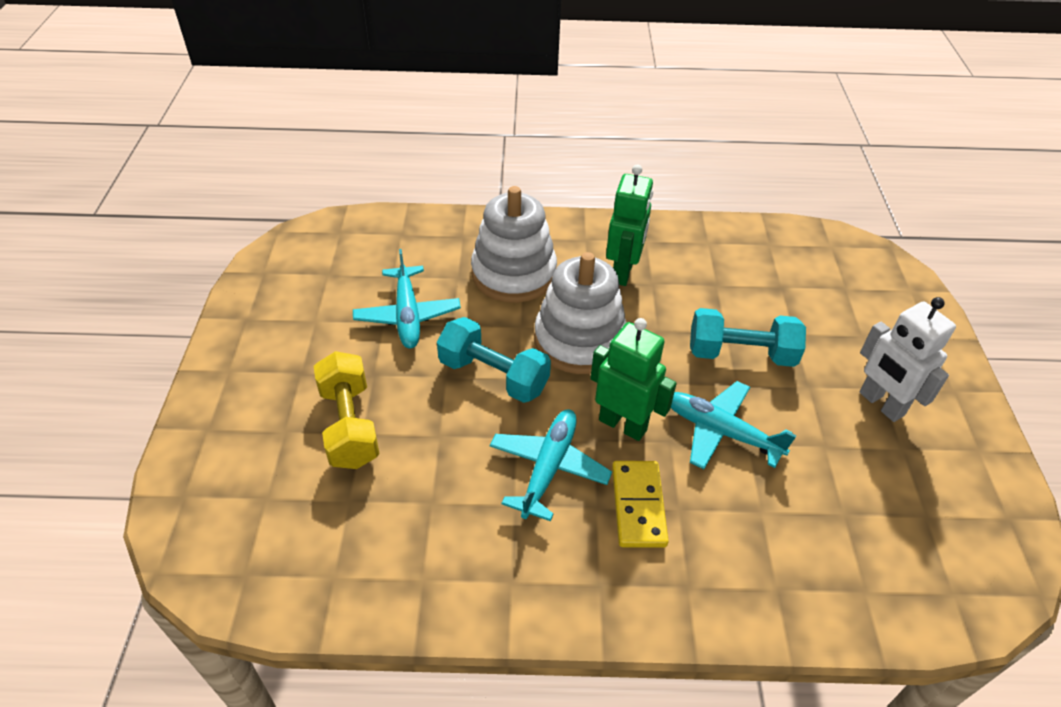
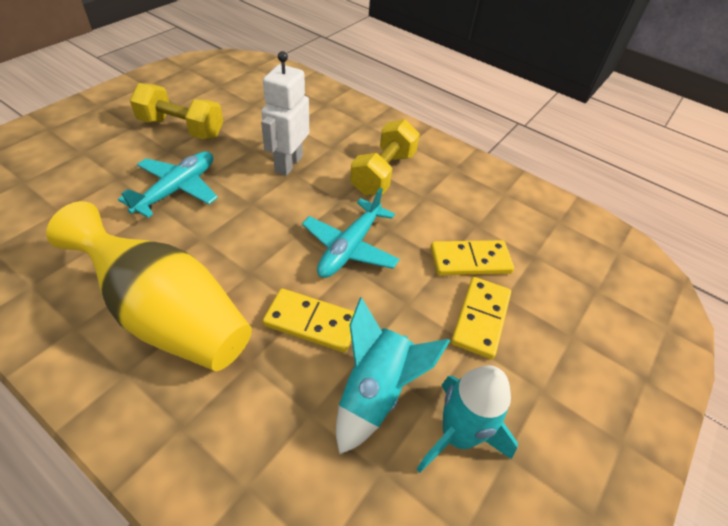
green robot: [590,318,677,441] [606,164,653,286] = 2 -> none = 0
turquoise dumbbell: [437,317,551,403] [690,308,806,367] = 2 -> none = 0
turquoise plane: [353,249,461,349] [490,409,612,521] [671,381,797,469] = 3 -> [118,151,218,218] [302,187,400,278] = 2
turquoise rocket: none = 0 -> [336,297,450,455] [417,365,518,473] = 2
white stacking toy: [471,186,557,303] [534,252,626,374] = 2 -> none = 0
yellow domino: [612,461,669,548] = 1 -> [263,288,355,353] [430,240,514,276] [451,277,511,359] = 3
yellow dumbbell: [314,351,380,469] = 1 -> [130,83,223,139] [350,119,420,195] = 2
yellow vase: none = 0 -> [46,201,252,371] = 1

